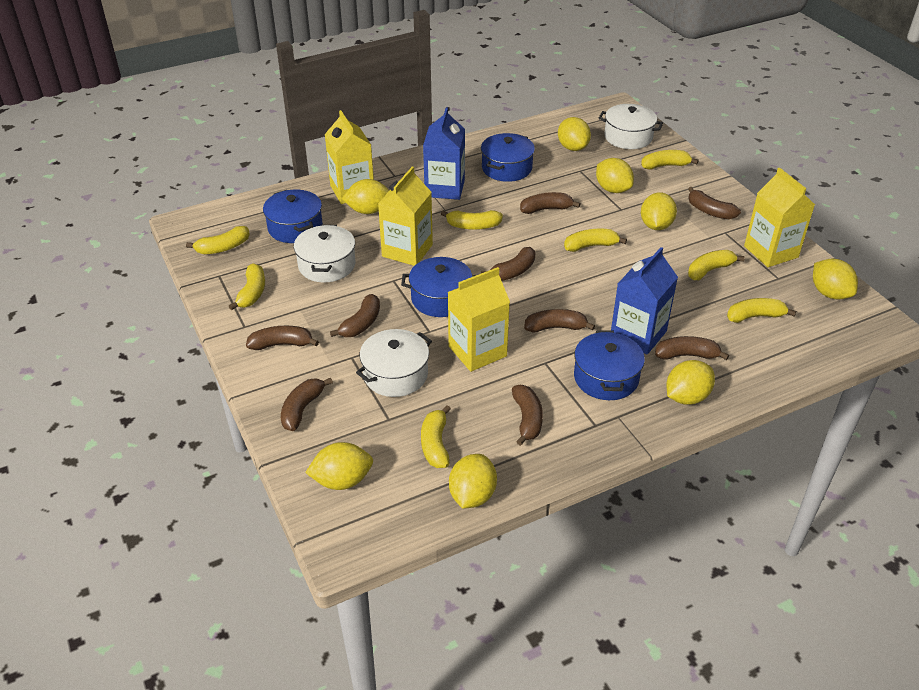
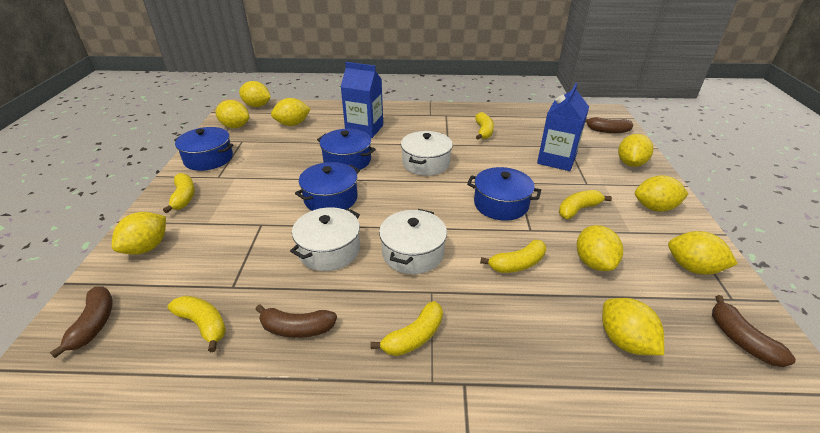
brown banana: [246,326,319,350] [281,378,333,431] [330,294,380,337] [481,247,535,281] [512,385,543,446] [520,192,580,214] [524,309,595,332] [655,336,729,360] [688,187,741,220] = 9 -> [50,286,112,358] [255,304,337,338] [585,117,633,133] [712,295,796,367] = 4
yellow banana: [186,226,250,254] [229,264,265,310] [421,405,451,468] [441,210,503,230] [564,229,627,252] [641,150,698,170] [688,250,745,280] [727,298,796,323] = 8 -> [163,173,195,213] [168,296,226,352] [371,301,443,356] [475,112,494,140] [480,240,546,273] [559,190,612,219] = 6
yellow carton: [324,110,374,204] [378,167,433,266] [448,267,510,372] [744,168,815,267] = 4 -> none = 0
yellow lemon: [305,442,373,490] [342,179,390,214] [449,454,497,509] [558,117,591,151] [596,158,634,193] [641,192,677,230] [666,360,715,405] [813,259,858,299] = 8 -> [112,212,166,255] [215,100,249,128] [239,81,271,107] [271,98,311,126] [577,225,623,271] [602,298,664,355] [618,134,653,167] [635,175,688,212] [668,231,738,274] = 9

